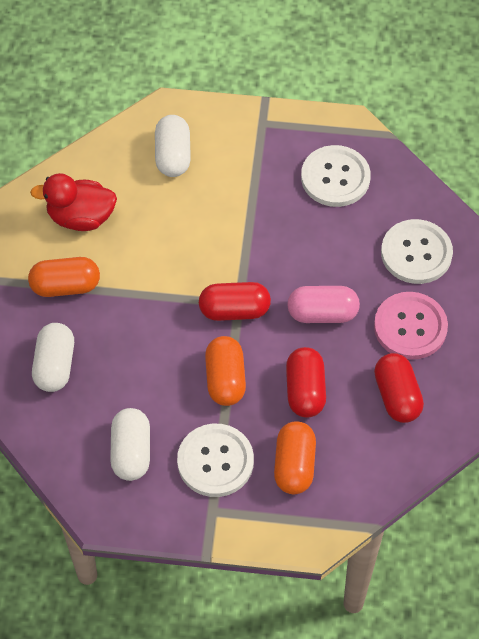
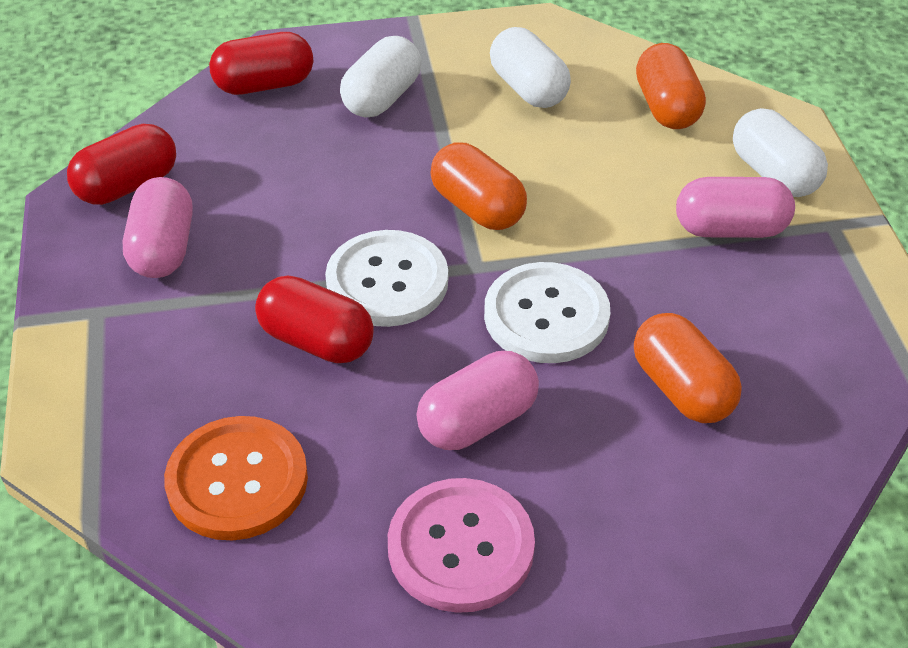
orange button: none = 0 -> [164,416,308,541] = 1
pink capsule: [287,286,360,323] = 1 -> [123,177,192,278] [416,351,539,450] [676,177,795,238] = 3
red duck: [30,173,117,231] = 1 -> none = 0
white button: [177,424,254,497] [301,145,371,207] [381,219,453,284] = 3 -> [325,230,448,327] [484,262,610,363] = 2

